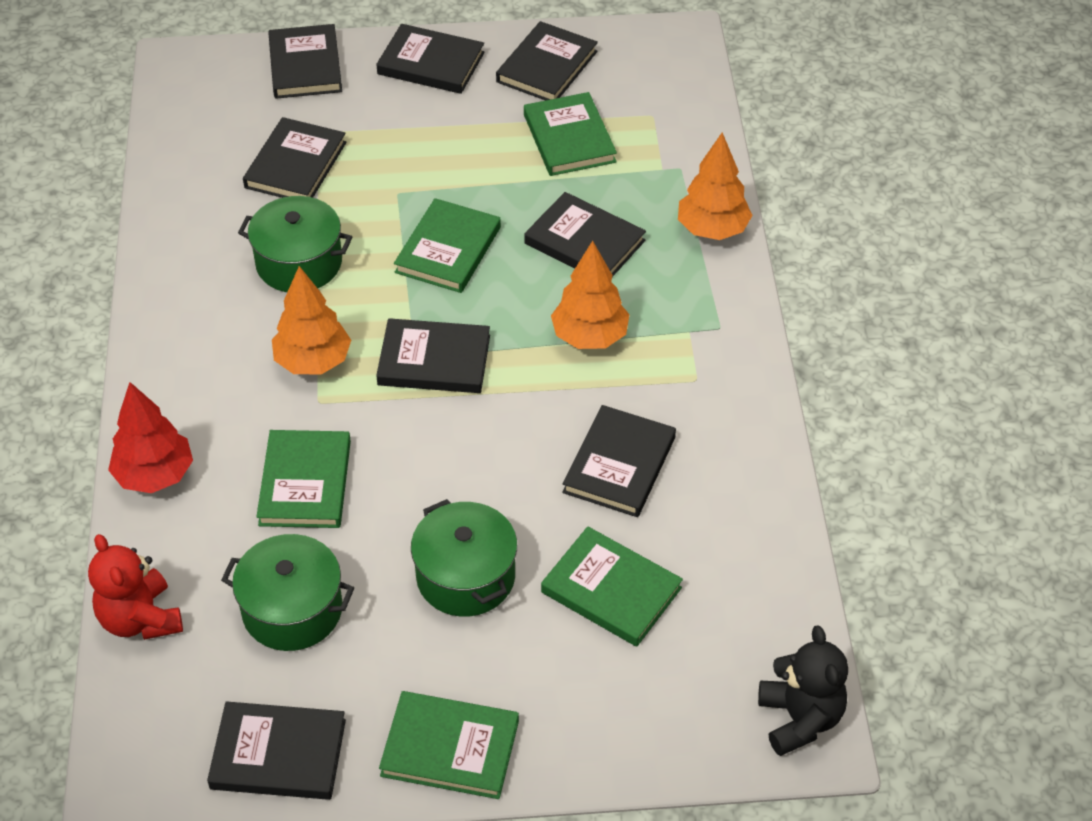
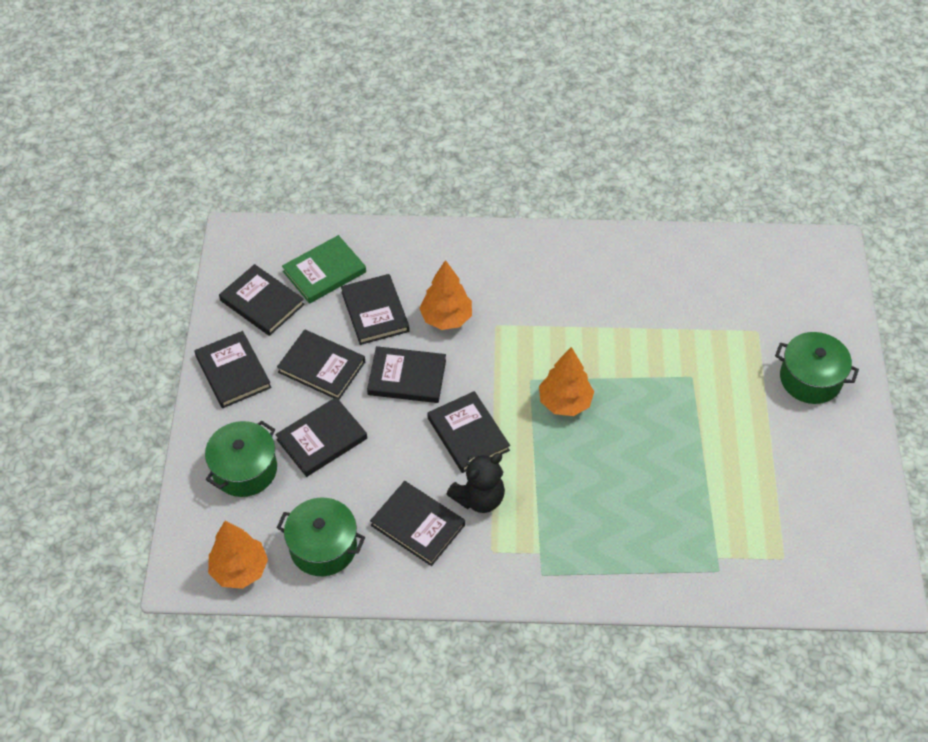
green book: [256,430,351,528] [379,691,519,799] [394,198,501,293] [524,92,617,176] [541,526,683,647] = 5 -> [282,235,366,304] = 1
red teddy bear: [88,534,183,640] = 1 -> none = 0
red tree: [108,382,193,493] = 1 -> none = 0

